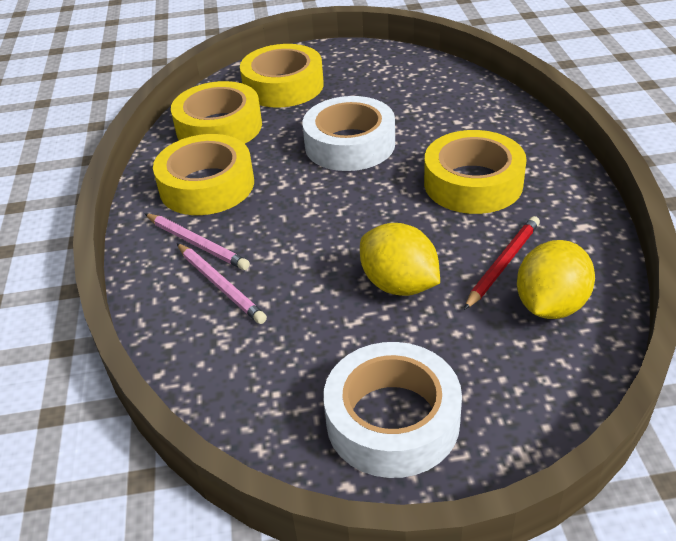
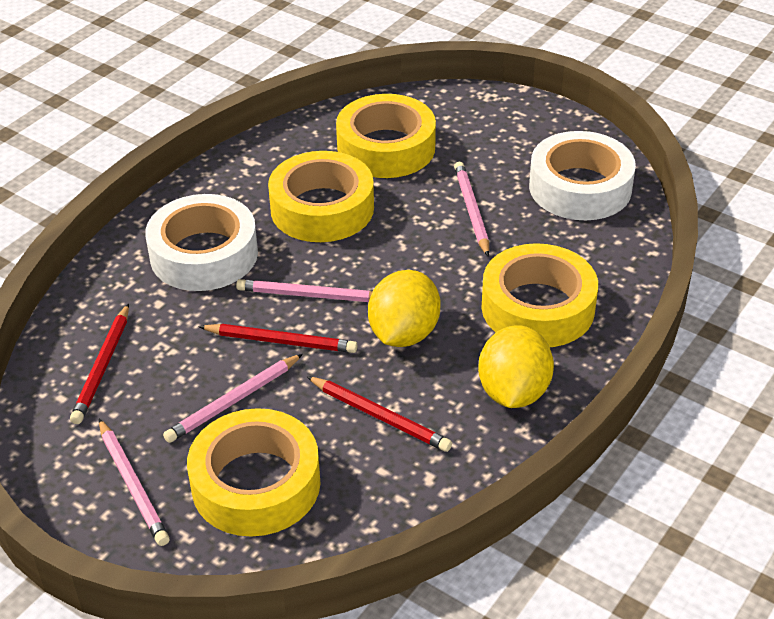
pink pencil: [145,213,250,270] [177,243,267,324] = 2 -> [99,419,170,546] [163,354,303,443] [236,279,372,302] [454,162,489,257] = 4
red pencil: [464,216,540,310] = 1 -> [70,303,129,424] [199,324,358,353] [306,376,452,452] = 3

